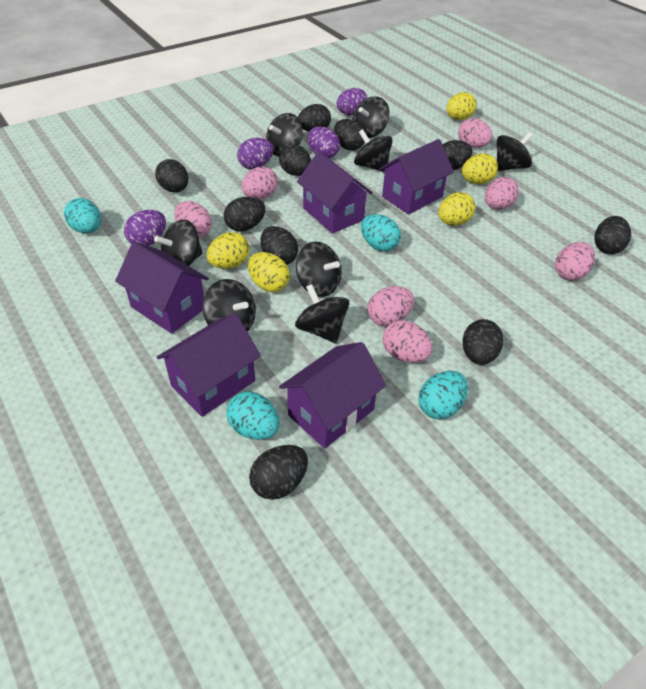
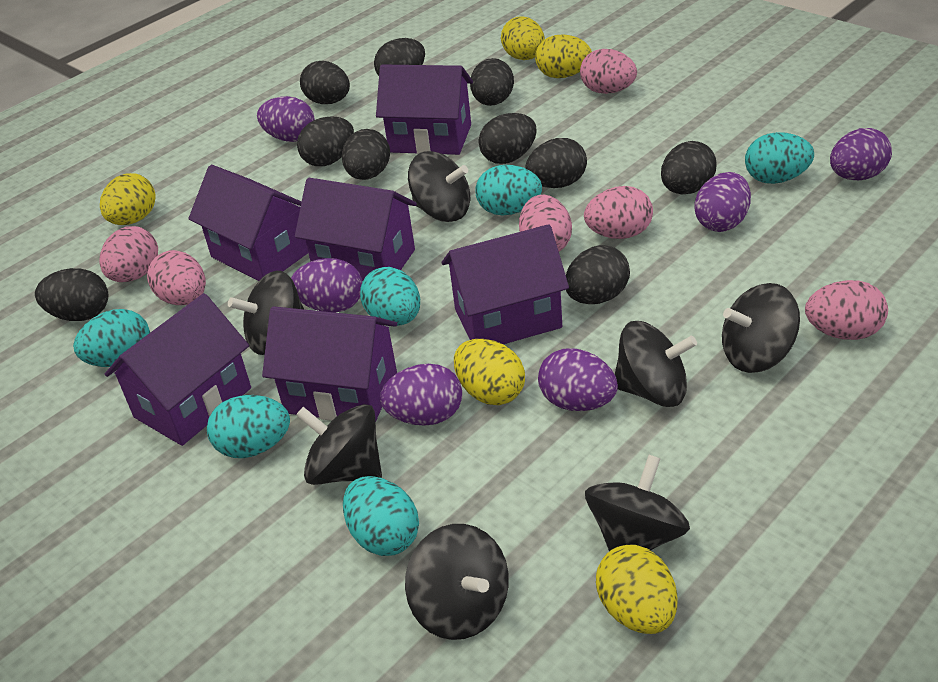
black spinning top: [154,220,203,266] [202,279,256,331] [266,113,303,156] [295,284,349,344] [296,242,342,297] [353,96,390,138] [354,129,393,172] [497,132,533,171] = 8 -> [228,271,304,355] [296,404,382,485] [405,524,509,640] [408,151,470,222] [585,455,690,551] [615,321,697,407] [722,283,800,373] = 7
pink egg: [174,201,212,238] [242,166,278,199] [368,286,414,326] [382,320,432,363] [458,118,492,148] [485,177,519,210] [555,242,595,281] = 7 -> [99,226,158,282] [147,250,206,305] [519,195,572,251] [580,49,637,94] [584,186,653,239] [805,280,888,340] = 6
purple egg: [124,210,166,246] [237,138,274,169] [307,127,340,158] [337,88,368,116] = 4 -> [257,96,315,142] [291,258,363,313] [380,364,462,426] [538,348,618,411] [694,172,751,232] [830,128,892,180] = 6
purple house: [115,242,209,334] [157,314,261,417] [279,342,386,449] [297,151,373,233] [379,139,454,214] = 5 -> [105,293,251,446] [188,165,308,281] [262,306,397,421] [295,178,417,281] [376,64,473,155] [442,224,569,344] = 6
turquoise egg: [64,198,101,233] [226,392,280,440] [361,214,401,252] [418,371,468,420] = 4 -> [73,309,150,367] [207,395,290,458] [343,476,419,556] [360,267,420,326] [475,165,542,215] [745,132,814,184] = 6

